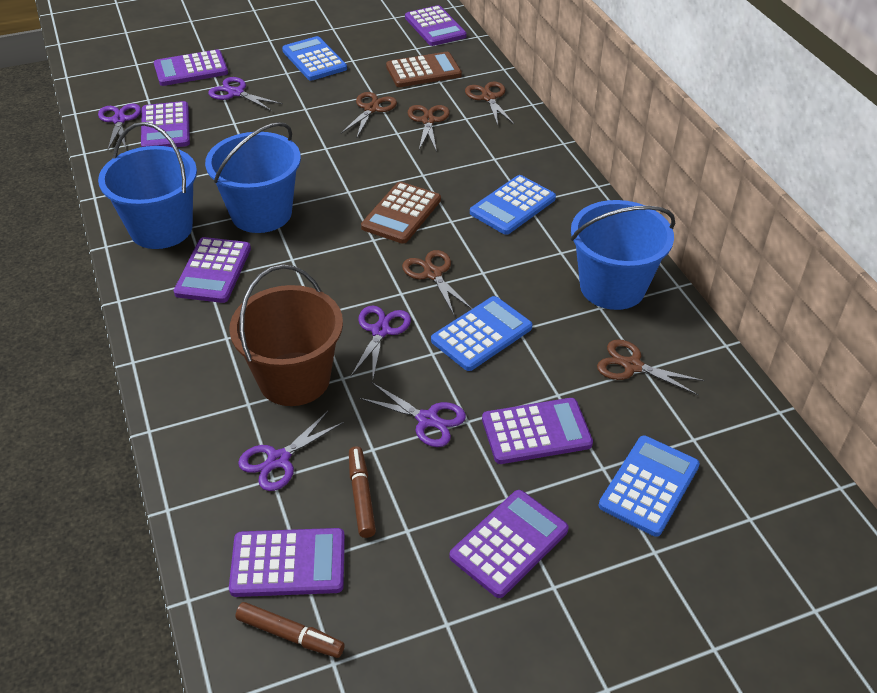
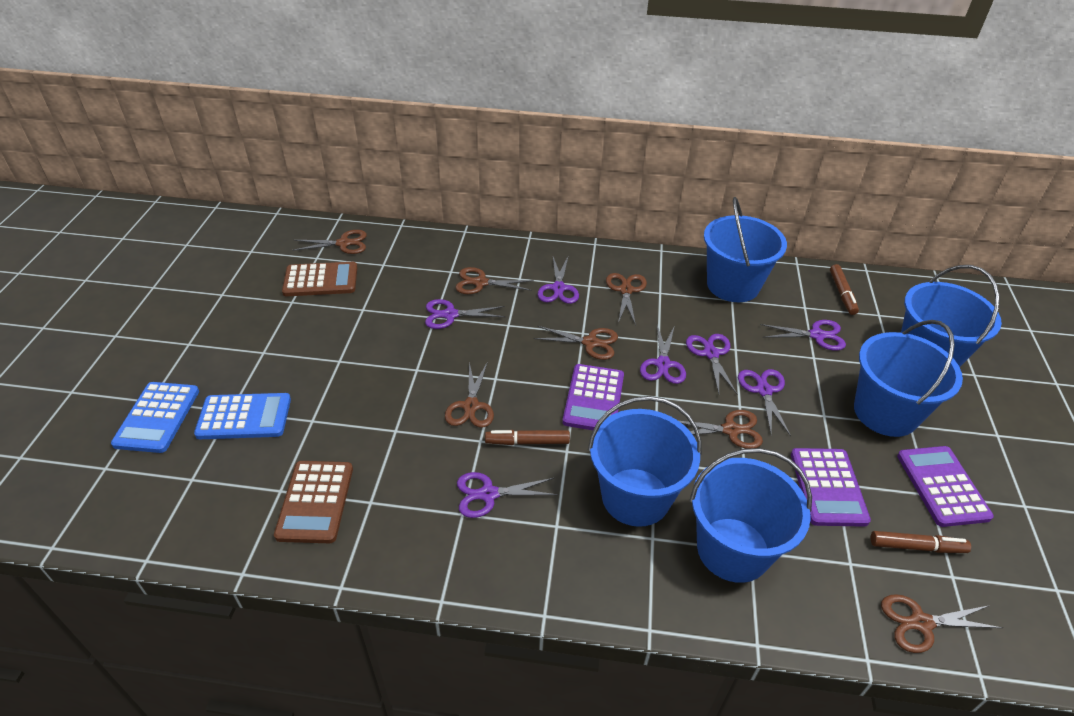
blue bucket: [98,122,197,249] [205,122,301,233] [571,200,675,310] = 3 -> [588,396,702,527] [689,448,812,583] [704,197,787,302] [854,320,963,437] [901,265,1002,367] = 5
blue calculator: [282,36,347,81] [431,296,532,371] [470,175,556,235] [599,436,700,537] = 4 -> [111,382,199,453] [194,393,291,439] = 2
brown bucket: [229,264,343,406] = 1 -> none = 0
brown marker: [235,602,345,658] [349,446,376,538] = 2 -> [485,430,570,445] [830,264,859,315] [871,531,971,553] = 3
brown scissors: [341,92,397,137] [402,250,472,315] [408,105,450,152] [465,81,514,125] [597,339,705,395] = 5 -> [292,230,367,254] [445,362,494,428] [456,267,534,294] [534,326,618,360] [606,273,647,325] [679,410,763,449] [881,594,1003,653] = 7
purple calculator: [141,101,190,148] [154,49,228,86] [174,237,251,303] [229,528,345,597] [405,5,467,46] [449,490,569,598] [482,398,593,464] = 7 -> [563,364,624,430] [791,448,871,527] [897,446,994,527] = 3
purple scissors: [98,103,141,150] [208,77,283,111] [238,410,344,491] [351,306,411,378] [359,383,466,447] = 5 -> [425,299,505,329] [457,472,558,518] [538,255,579,304] [640,325,686,384] [686,334,737,394] [738,369,791,436] [760,320,846,351] = 7

